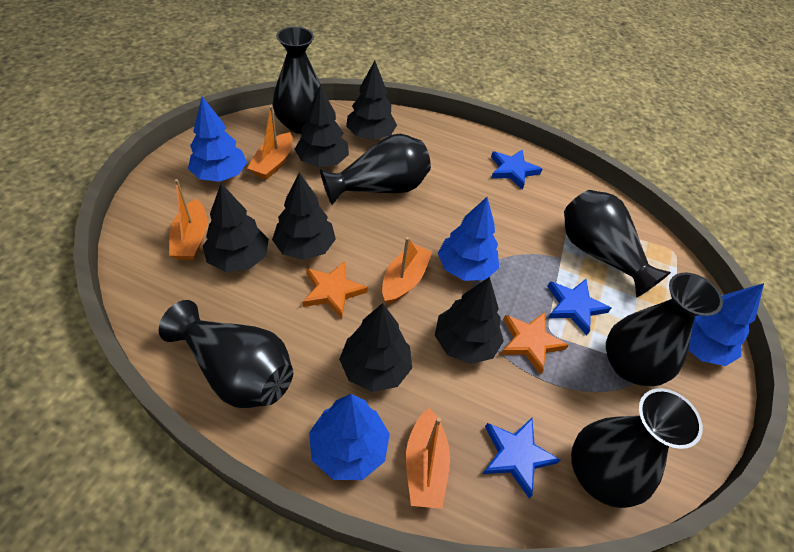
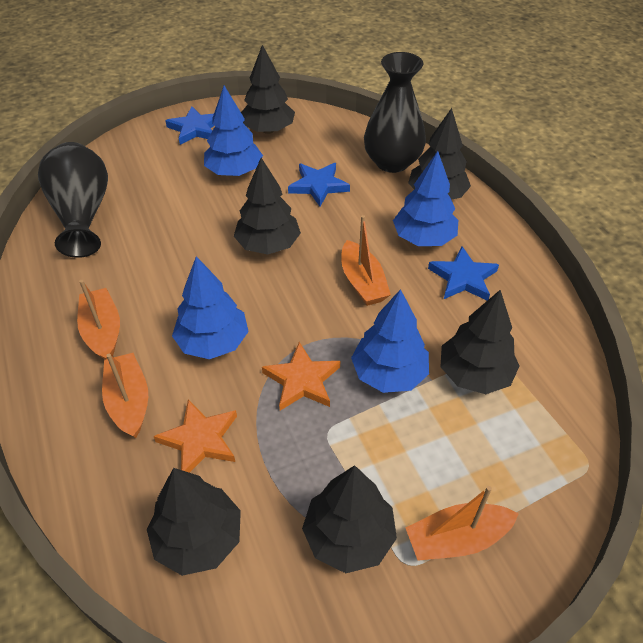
black vase: [159,300,293,408] [273,27,322,134] [320,134,431,205] [564,190,671,298] [571,388,703,508] [606,272,723,386] = 6 -> [38,142,108,258] [364,52,426,173] = 2

